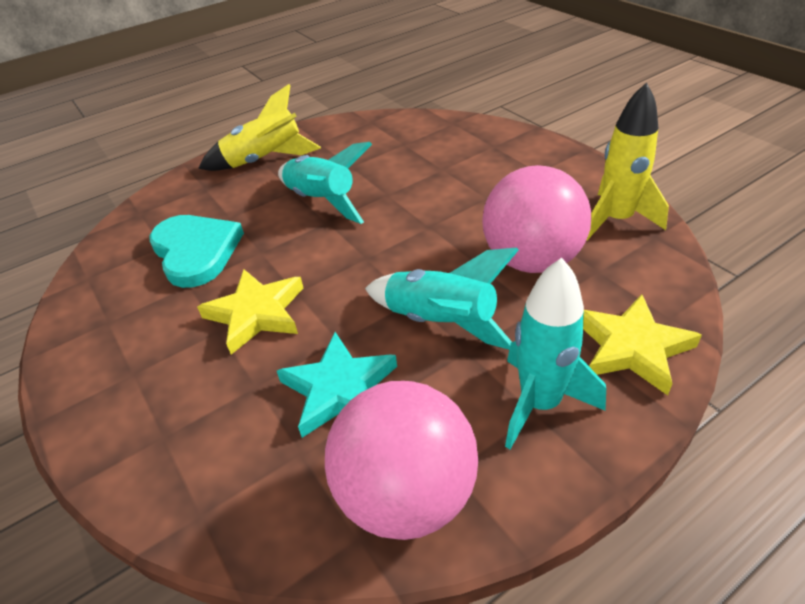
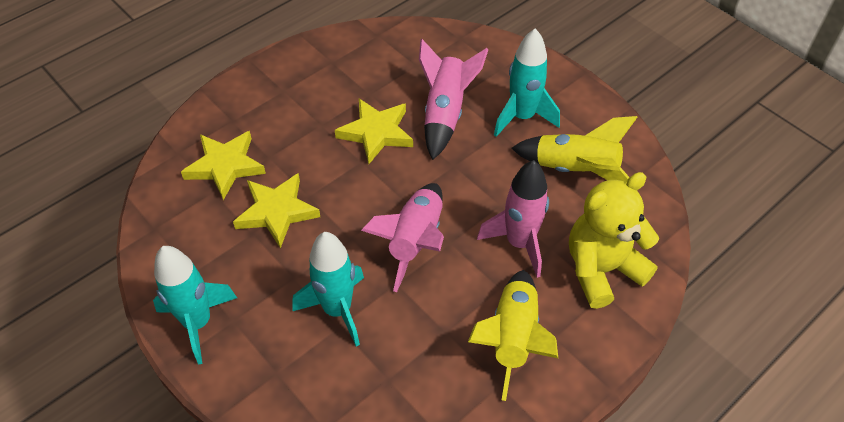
pink ball: [325,381,478,540] [482,165,591,273] = 2 -> none = 0
pink rocket: none = 0 -> [361,183,444,292] [419,39,488,160] [477,160,549,278] = 3
turquoise heart: [150,215,244,288] = 1 -> none = 0
turquoise star: [277,332,397,438] = 1 -> none = 0
yellow star: [197,269,303,355] [583,294,702,395] = 2 -> [181,131,266,200] [233,173,320,248] [335,99,413,164] = 3
yellow teddy bear: none = 0 -> [569,172,659,309] = 1

